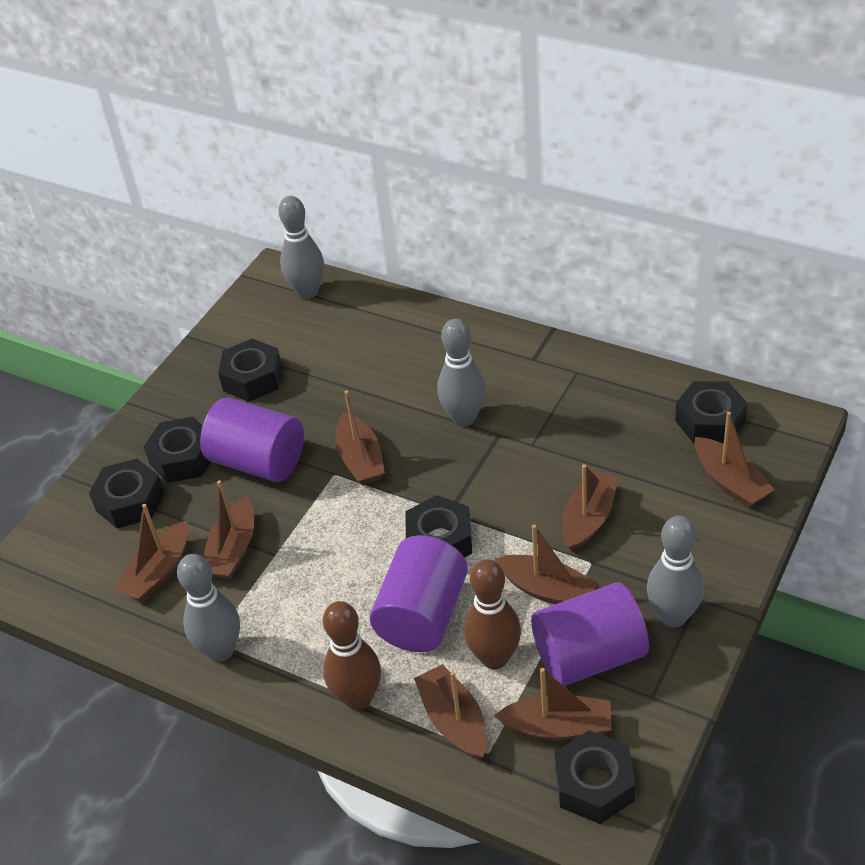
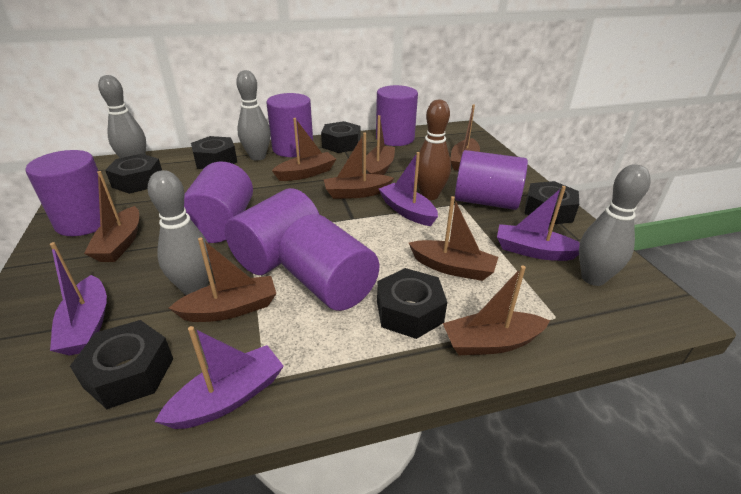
brown bowling pin: [323,601,381,710] [464,559,521,669] = 2 -> [417,100,451,200] = 1
purple boat: none = 0 -> [50,242,107,356] [155,326,284,429] [379,152,438,226] [497,186,580,261] = 4
purple cylinder: [200,397,304,482] [370,535,468,652] [531,583,649,686] = 3 -> [25,150,100,236] [184,162,253,243] [225,188,319,275] [266,93,313,157] [278,214,379,311] [376,85,418,146] [455,150,528,210] = 7

